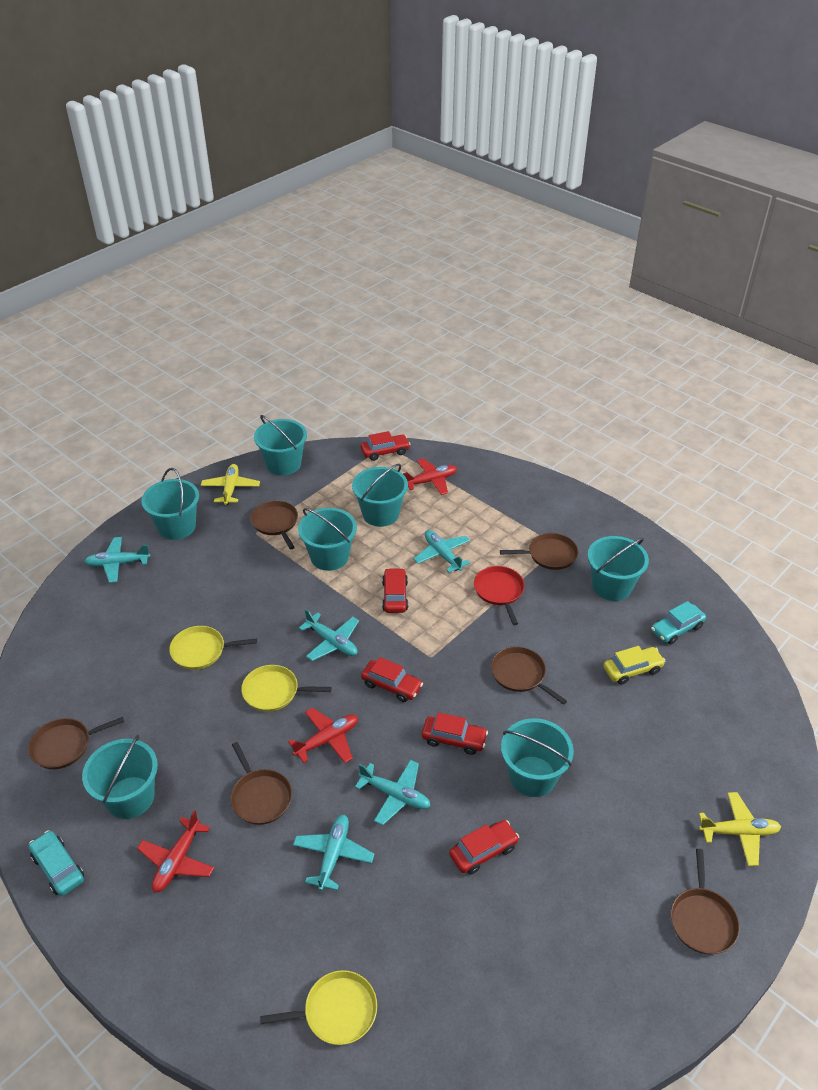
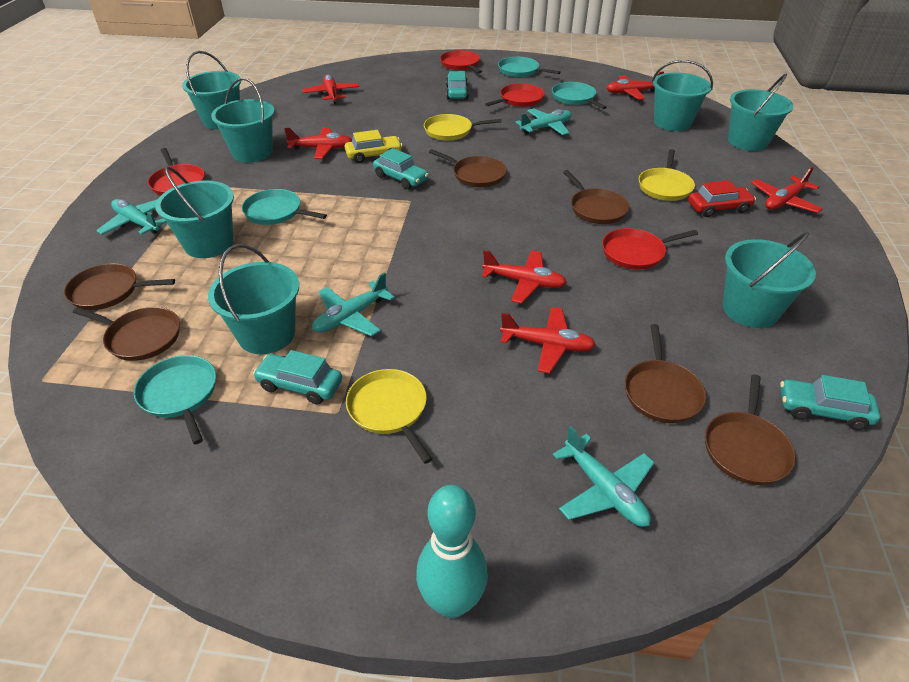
red car: [361,431,410,461] [361,657,423,702] [382,568,408,613] [422,712,488,755] [449,820,519,875] = 5 -> [688,180,756,217] = 1
red pan: [474,566,525,625] = 1 -> [148,148,205,195] [440,50,482,73] [485,83,545,107] [602,228,698,270] = 4
red plane: [137,810,214,893] [288,707,358,763] [403,458,457,495] = 3 -> [284,127,352,159] [302,74,359,104] [481,250,567,304] [500,307,596,374] [607,71,664,100] [751,167,823,213] = 6
turquoise bowling pin: none = 0 -> [416,485,488,618] = 1
turquoise car: [29,830,84,896] [651,601,706,644] = 2 -> [253,350,342,405] [373,148,429,189] [446,71,469,100] [780,375,880,430] = 4
turquoise pan: none = 0 -> [134,355,216,444] [242,189,327,225] [498,57,560,77] [552,82,607,109] = 4
turquoise plane: [84,537,150,583] [293,815,374,891] [299,609,359,661] [355,760,430,825] [413,530,470,573] = 5 -> [96,199,166,235] [312,272,395,336] [516,108,572,135] [553,426,655,527] = 4
yellow plane: [201,464,260,505] [699,792,781,866] = 2 -> none = 0

